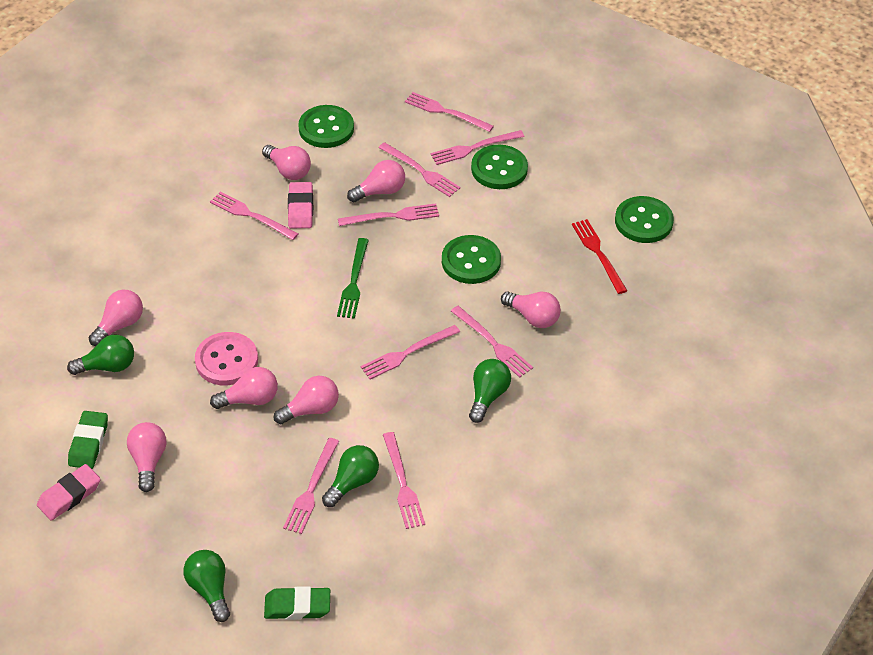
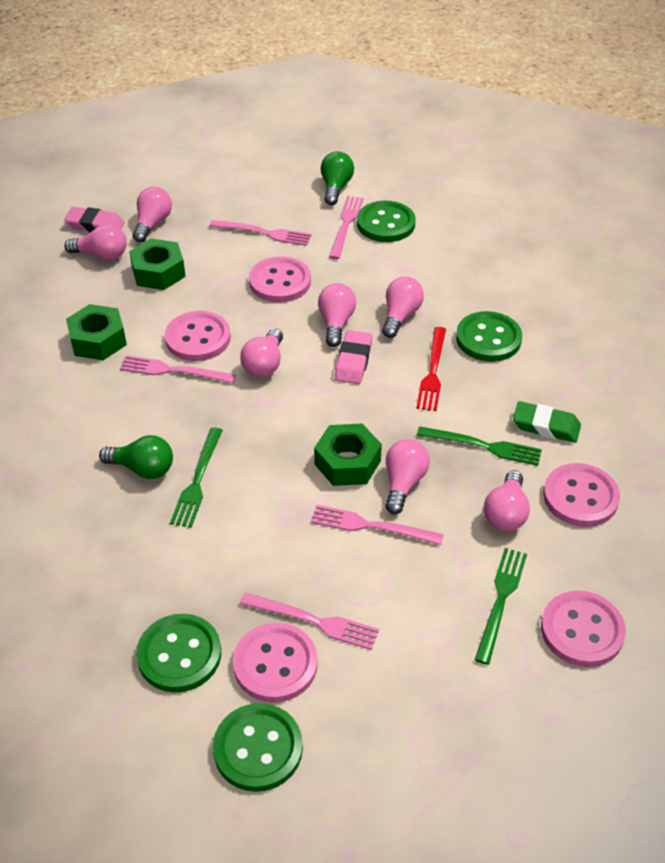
green eraser: [68,411,108,469] [264,586,330,620] = 2 -> [513,401,581,443] = 1
green fork: [337,238,369,319] = 1 -> [170,427,223,528] [417,426,542,466] [475,548,527,665] = 3
green light bulb: [67,335,134,375] [183,550,230,622] [322,445,379,507] [469,359,511,423] = 4 -> [99,435,173,479] [321,151,354,205] = 2
green nut: none = 0 -> [66,304,127,360] [129,238,186,290] [314,424,382,486] = 3
pink button: [195,332,258,385] = 1 -> [165,311,231,361] [233,623,318,702] [249,256,311,302] [541,591,626,667] [543,463,620,527] = 5
pink fork: [210,192,298,240] [283,438,339,534] [338,203,439,226] [361,325,460,380] [378,142,460,197] [383,432,425,529] [405,92,494,132] [430,130,524,165] [451,306,533,378] = 9 -> [120,355,236,383] [210,220,311,246] [240,593,379,650] [311,505,444,545] [329,196,364,259] = 5

